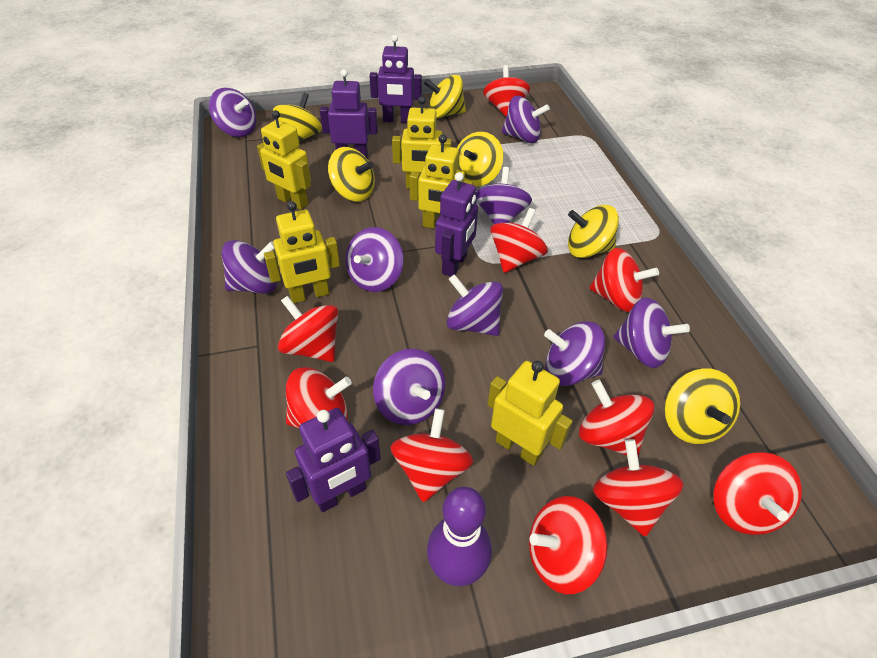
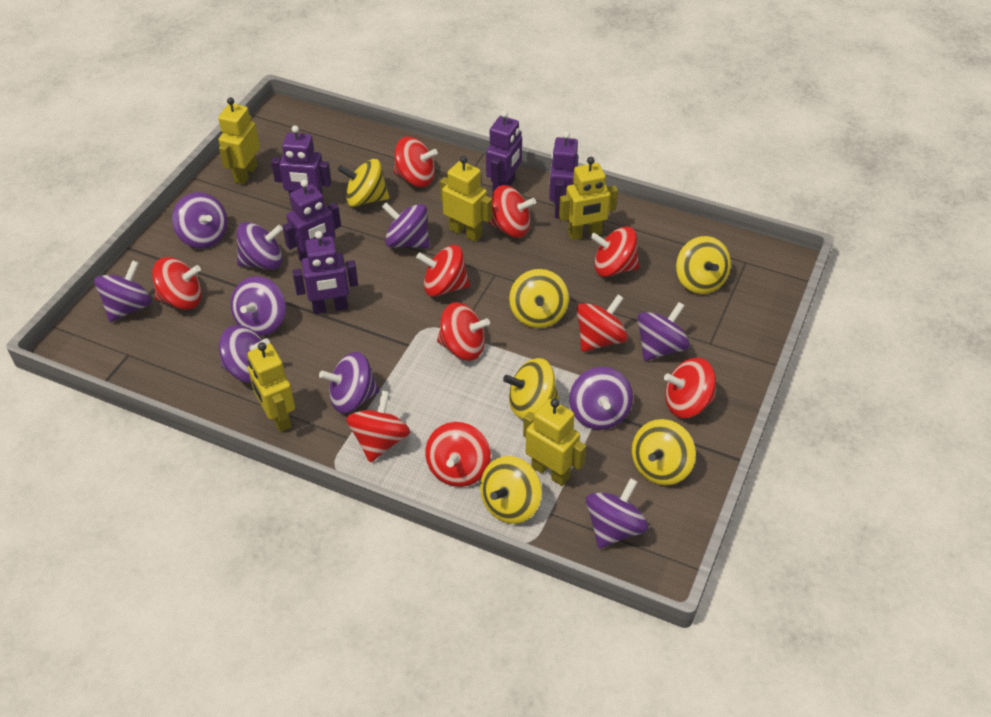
purple bowling pin: [427,487,492,586] = 1 -> none = 0
purple robot: [286,408,381,512] [320,69,378,158] [369,35,422,123] [435,172,478,276] = 4 -> [271,125,331,202] [282,180,341,262] [292,231,358,314] [486,110,522,192] [549,131,579,218] = 5
purple spinning top: [209,88,256,137] [222,240,277,294] [345,227,403,292] [373,349,445,425] [446,274,503,336] [476,167,532,224] [501,96,550,143] [544,321,606,386] [614,297,690,368] = 9 -> [94,260,152,322] [172,192,227,248] [219,325,270,383] [231,276,286,336] [237,222,283,270] [319,352,380,413] [382,202,430,248] [569,367,633,430] [586,478,649,548] [637,302,690,361] = 10

